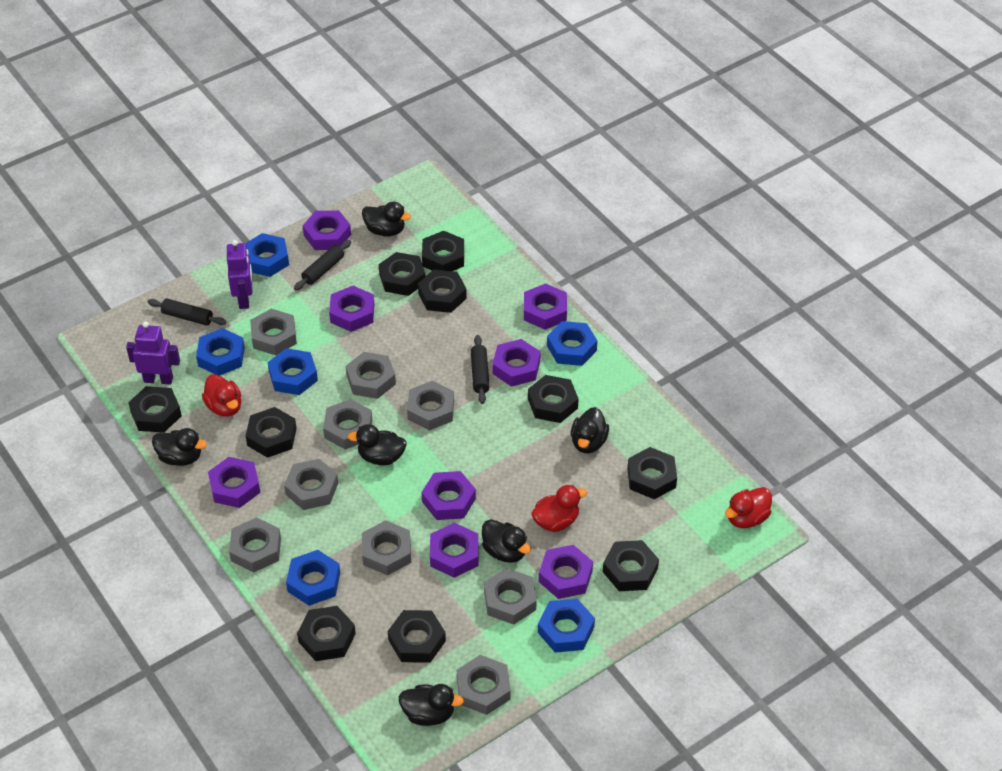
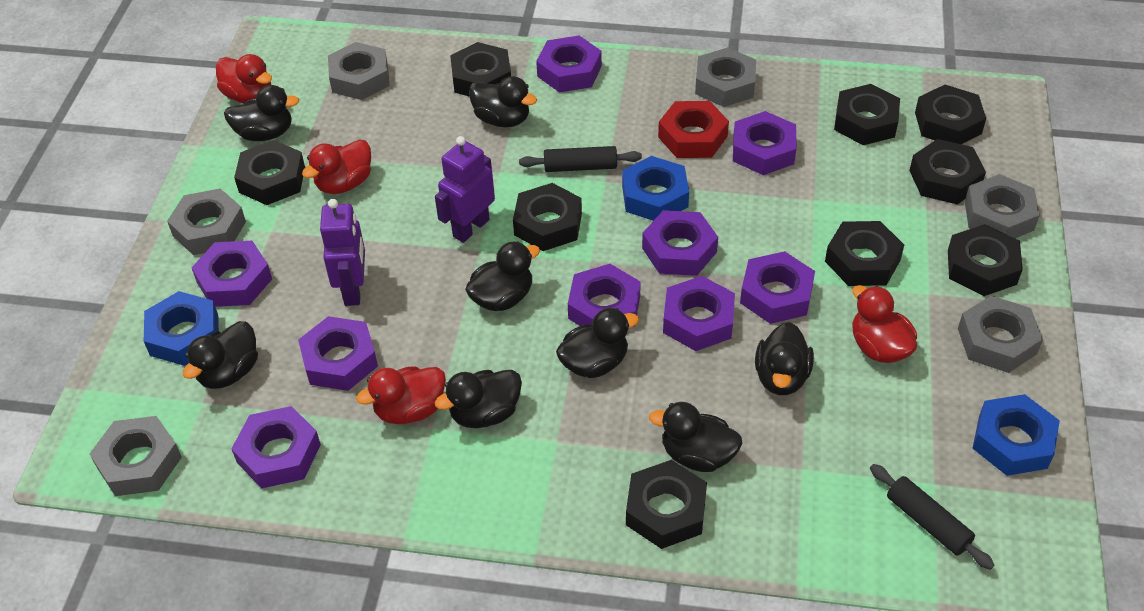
black duck: [152,428,207,466] [348,424,407,466] [362,202,411,236] [398,684,464,726] [482,519,531,563] [571,407,609,454] = 6 -> [183,321,258,389] [224,85,300,141] [435,370,522,428] [465,241,540,311] [469,76,537,127] [556,308,639,378] [649,402,742,472] [755,322,814,395] = 8
black nut: [128,386,182,433] [246,407,297,458] [297,606,356,661] [379,252,426,296] [388,610,446,663] [418,269,467,313] [422,231,464,271] [528,375,578,423] [603,540,659,591] [627,447,677,499] = 10 -> [234,140,305,205] [450,42,511,97] [513,183,582,251] [626,460,707,549] [825,221,904,286] [834,84,900,145] [909,139,986,205] [915,85,986,144] [948,224,1023,296] = 9
black rolling pin: [147,298,226,326] [294,240,351,290] [471,335,489,404] = 3 -> [519,146,642,172] [870,464,994,570] = 2
blue nut: [196,328,245,376] [245,233,289,277] [267,348,318,395] [286,550,340,606] [538,599,595,653] [547,321,597,366] = 6 -> [144,291,219,366] [622,156,689,221] [972,394,1060,476] = 3
grey nut: [229,517,281,572] [250,309,297,355] [284,459,338,510] [323,399,372,450] [346,352,396,399] [362,520,411,576] [407,381,454,430] [457,655,511,715] [484,568,537,625] = 9 -> [89,416,182,496] [167,189,246,255] [328,42,390,100] [695,47,756,107] [958,296,1043,373] [965,174,1040,238] = 6
purple nut: [208,457,260,508] [303,210,351,250] [329,286,374,332] [421,471,476,520] [430,523,478,578] [492,339,541,387] [524,283,567,330] [539,545,593,599] = 8 -> [191,241,272,307] [231,406,321,489] [298,316,378,391] [536,35,602,92] [568,264,641,327] [642,210,718,276] [663,276,735,351] [733,111,797,175] [740,251,815,324] = 9
red duck: [202,374,241,417] [531,485,587,532] [725,487,772,528] = 3 -> [216,54,272,103] [302,139,371,194] [356,366,446,424] [852,285,917,363] = 4
red nut: none = 0 -> [658,101,729,158] = 1

